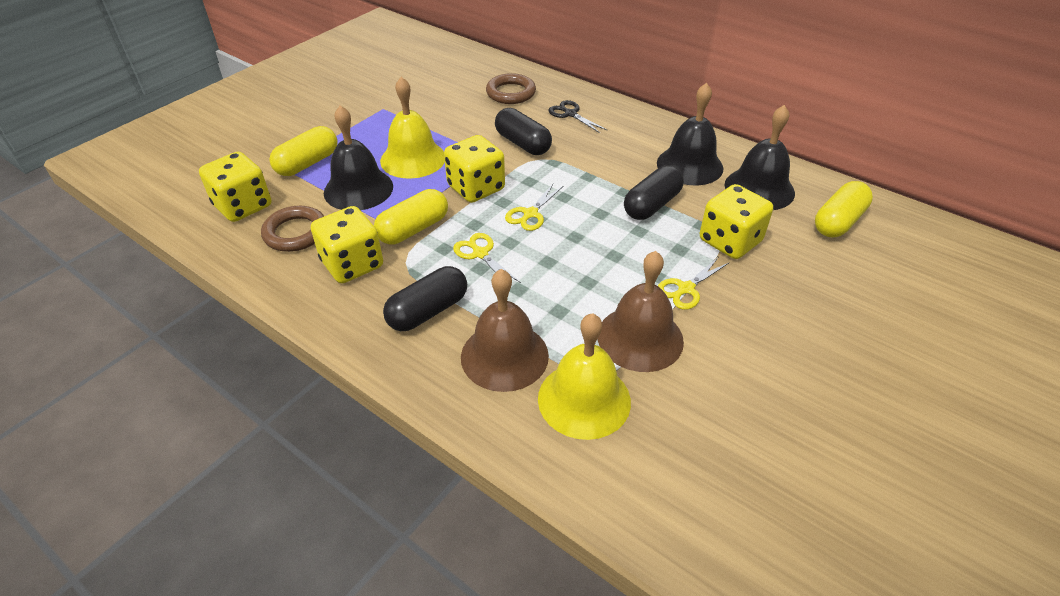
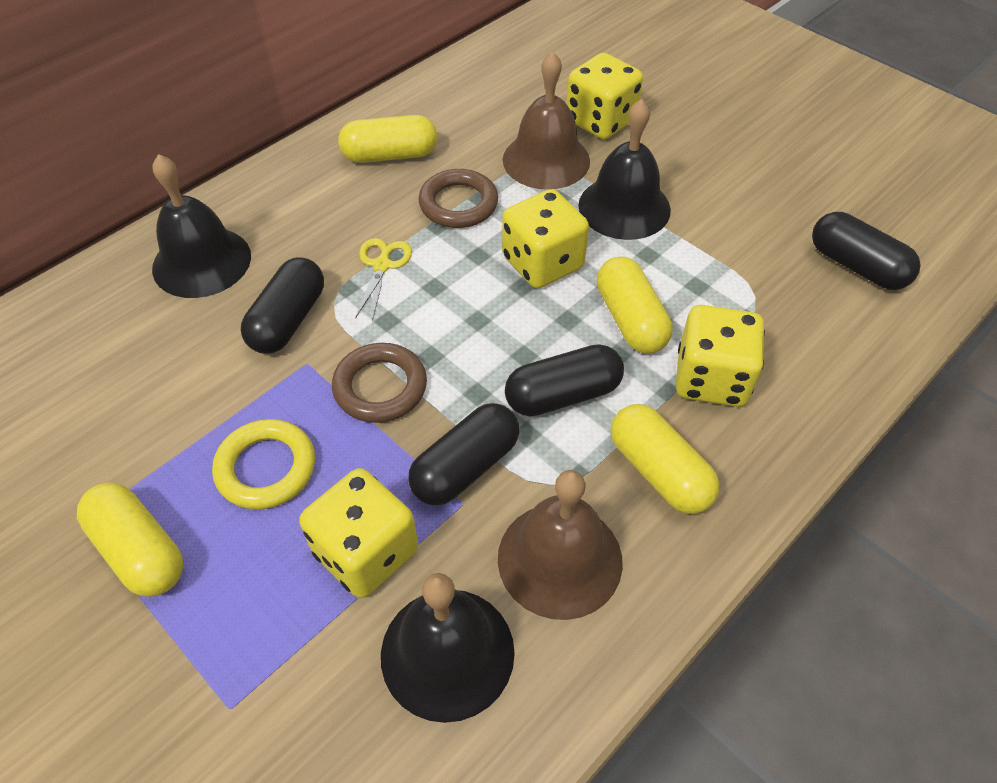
black capsule: [383,266,467,331] [495,108,552,155] [624,165,684,220] = 3 -> [241,257,324,354] [408,403,519,506] [505,344,624,416] [812,212,921,290] = 4
black scissors: [548,100,607,133] = 1 -> none = 0
yellow bell: [380,77,445,179] [538,313,631,440] = 2 -> none = 0
yellow capsule: [269,126,338,176] [374,189,448,244] [815,181,873,237] = 3 -> [77,483,183,597] [338,115,437,163] [597,256,673,354] [611,404,719,514] = 4
yellow ring: none = 0 -> [212,419,315,510] = 1
yellow scissors: [453,233,521,283] [505,184,563,231] [658,258,730,310] = 3 -> [355,238,412,321] = 1

